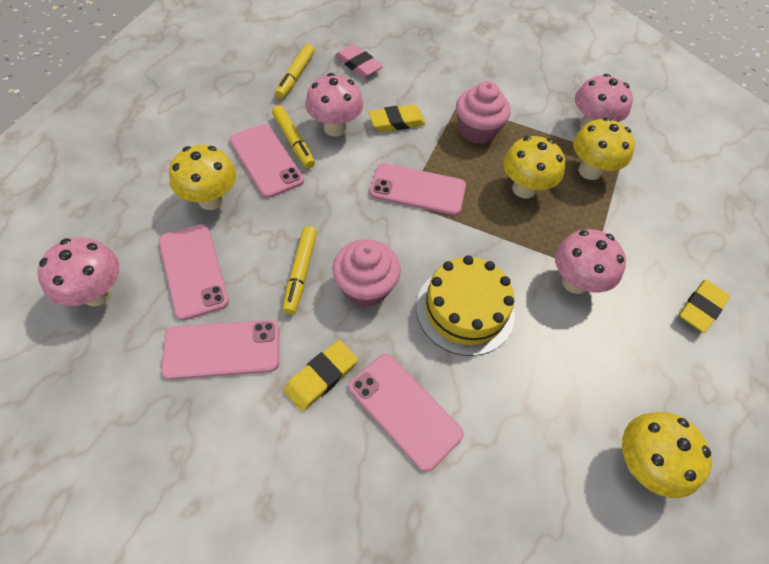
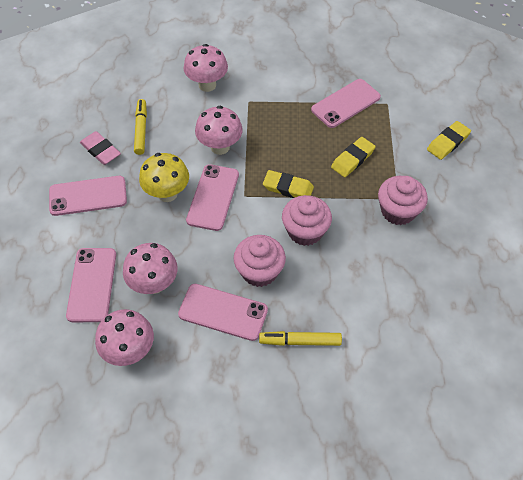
pink cupcake: [333,239,401,307] [456,81,510,144] = 2 -> [233,235,286,287] [282,195,332,246] [378,176,428,225] = 3
yellow cake: [416,255,515,356] = 1 -> none = 0
yellow marker: [272,105,315,169] [275,44,315,99] [283,226,317,315] = 3 -> [134,99,147,155] [259,331,342,346] = 2
yellow mushroom: [169,145,236,210] [503,136,565,198] [573,117,635,180] [622,412,712,498] = 4 -> [139,153,189,202] = 1

